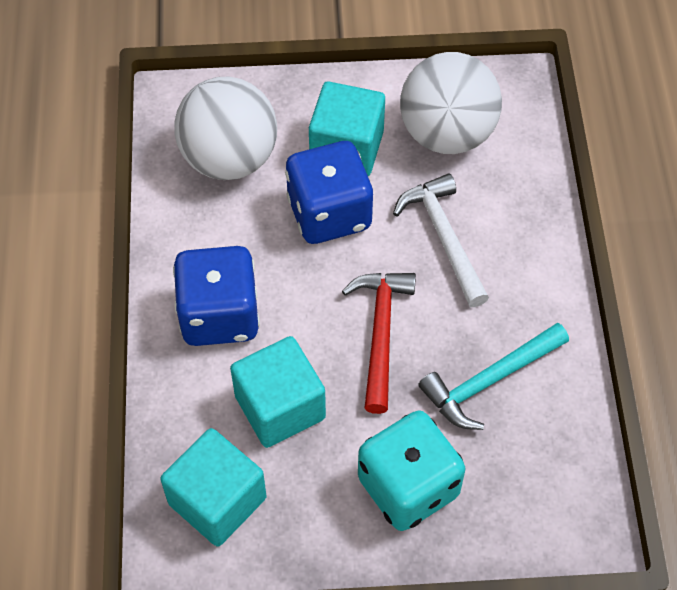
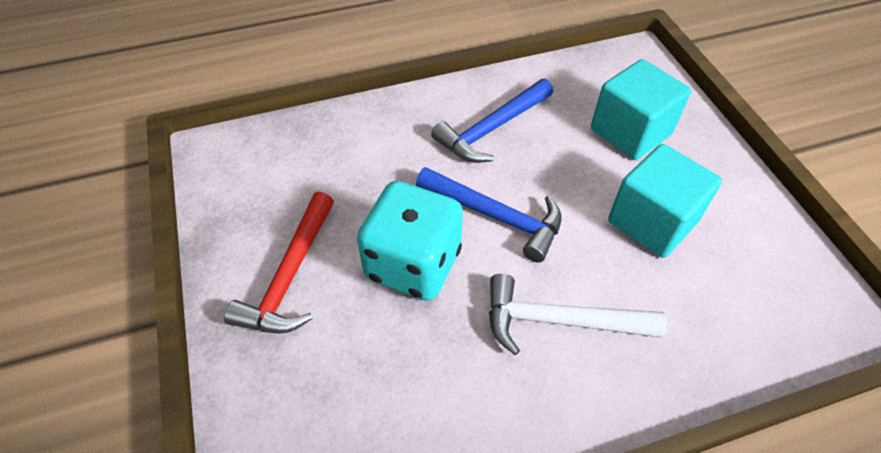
blue dice: [173,246,260,346] [285,141,373,244] = 2 -> none = 0
blue hammer: none = 0 -> [416,167,562,262] [431,79,553,163] = 2
turquoise cube: [161,428,266,546] [230,336,326,448] [309,81,385,176] = 3 -> [591,59,691,160] [608,144,722,258] = 2
turquoise hammer: [418,323,569,430] = 1 -> none = 0
white ball: [174,77,277,180] [400,52,502,154] = 2 -> none = 0

